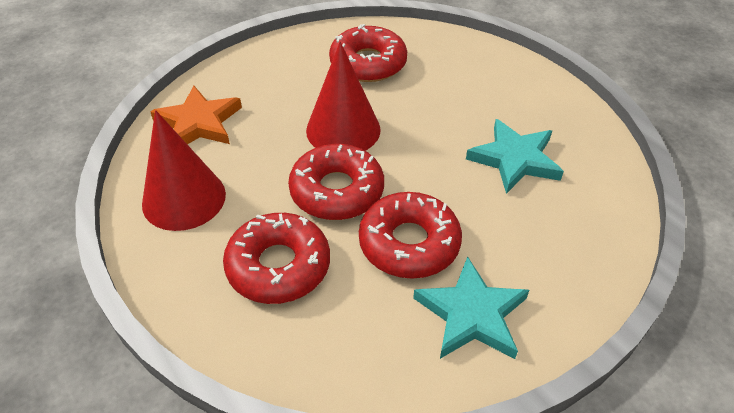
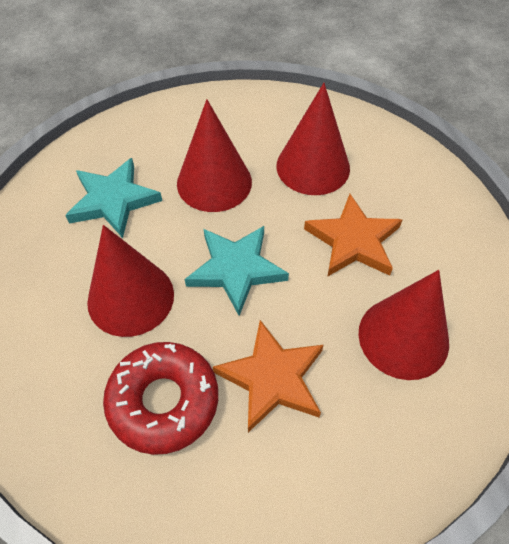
orange star: [150,86,242,144] = 1 -> [213,320,324,432] [304,194,402,277] = 2
red cone: [142,110,226,231] [306,42,381,151] = 2 -> [87,225,174,337] [177,99,252,212] [276,83,350,195] [358,270,449,380] = 4
red donut: [223,213,330,304] [288,144,384,220] [329,24,407,82] [359,192,462,279] = 4 -> [103,342,218,455] = 1

